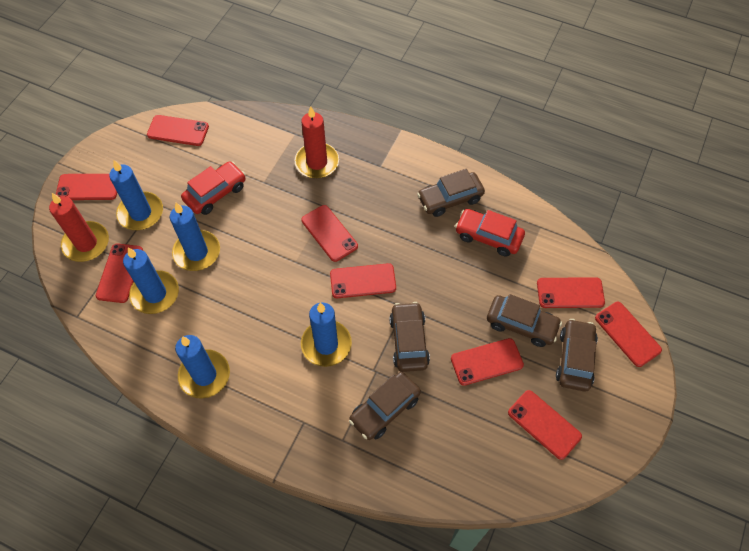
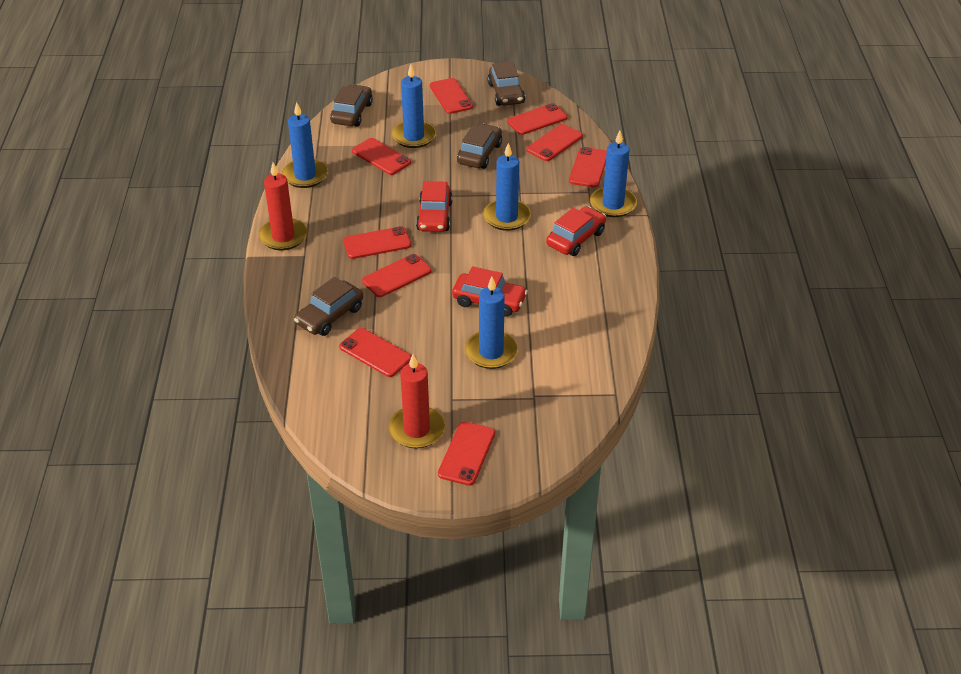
brown car: [349,372,421,440] [389,302,430,372] [417,169,485,217] [487,294,562,347] [556,319,598,391] = 5 -> [294,277,363,336] [330,84,373,127] [457,123,502,169] [487,61,525,106] = 4
red car: [181,161,246,215] [455,209,525,256] = 2 -> [416,181,453,232] [452,266,528,317] [546,206,606,256] = 3

